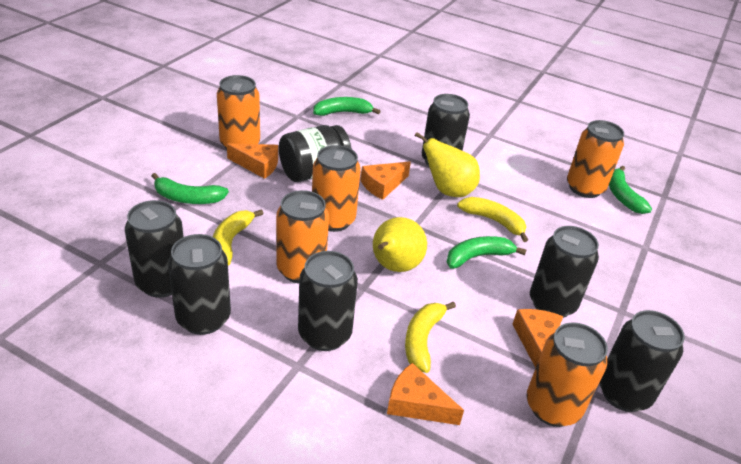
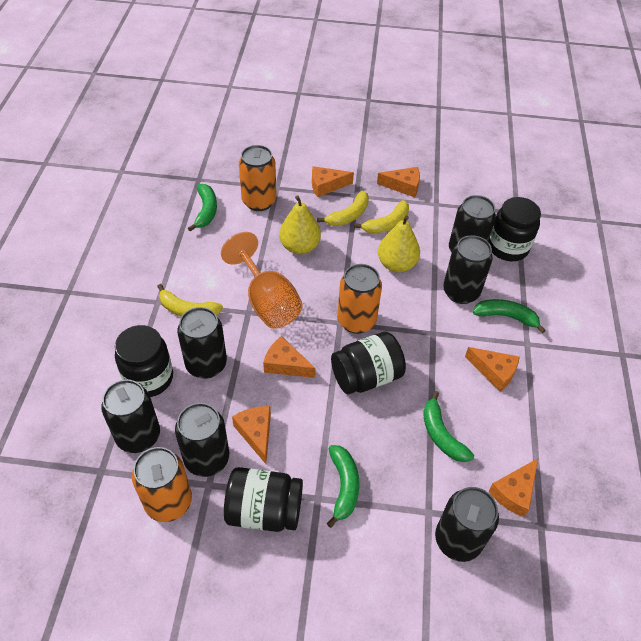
black jar: [279,125,352,182] = 1 -> [115,325,173,397] [224,467,303,532] [331,332,406,394] [488,197,541,261] = 4
orange can: [217,75,260,149] [276,190,329,283] [312,145,361,232] [527,322,608,427] [567,120,624,198] = 5 -> [132,447,192,522] [239,145,276,211] [337,264,382,334] = 3
orange cheese: [227,144,278,179] [361,161,411,200] [387,363,464,425] [512,309,563,368] = 4 -> [232,406,271,464] [263,336,315,378] [312,166,354,197] [377,167,420,198] [465,347,519,392] [488,458,538,517] = 6
orange goblet: none = 0 -> [221,232,303,329] = 1

